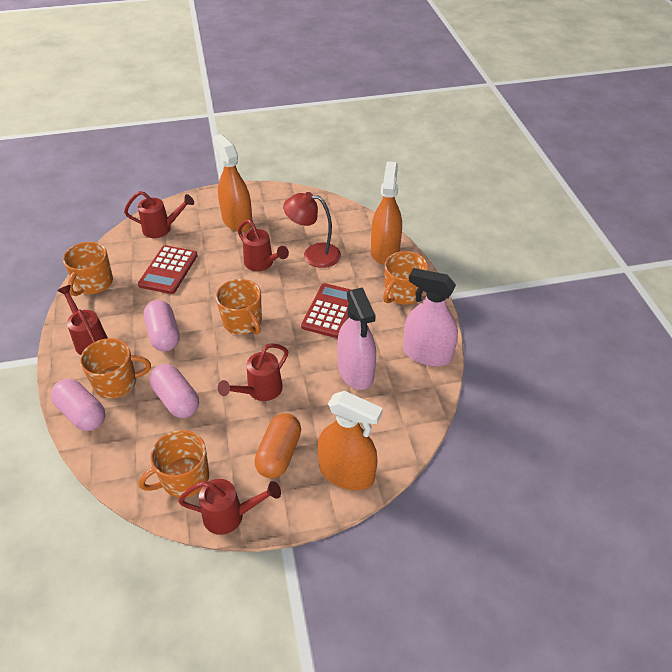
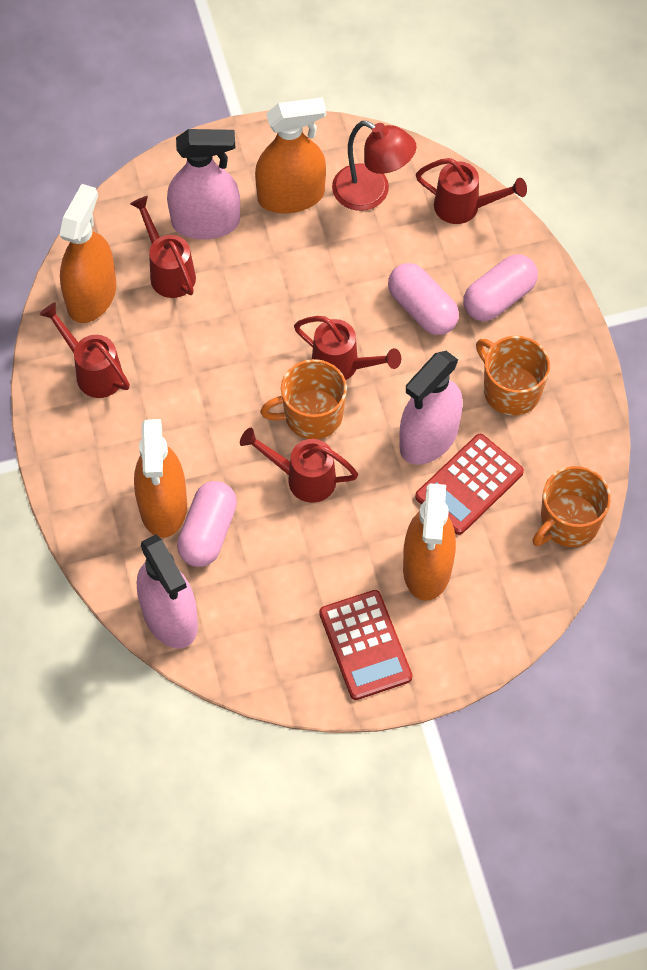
orange capsule: [255,413,301,478] = 1 -> none = 0
orange mug: [63,242,113,296] [80,338,151,399] [139,430,209,498] [216,279,262,335] [383,251,428,305] = 5 -> [260,359,347,439] [476,336,550,416] [533,466,611,547] = 3
orange spray bottle: [213,134,253,232] [318,391,383,490] [371,161,402,264] = 3 -> [59,184,116,323] [134,419,187,538] [255,97,326,213] [403,483,456,601] = 4
pink spray bottle: [337,288,376,390] [403,268,458,366] = 2 -> [137,534,198,648] [167,129,240,239] [399,351,463,465] = 3

